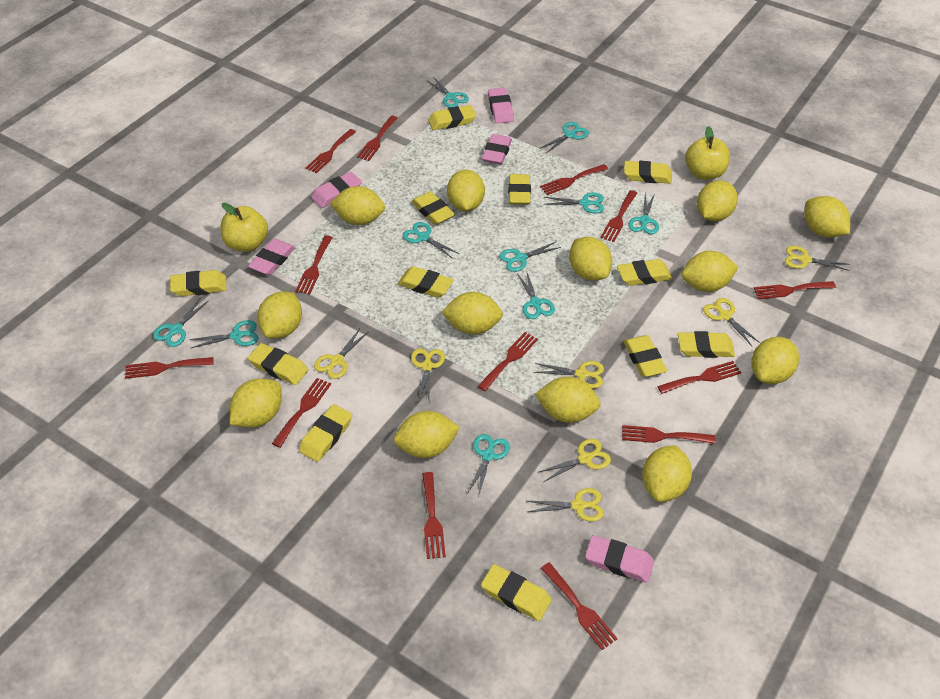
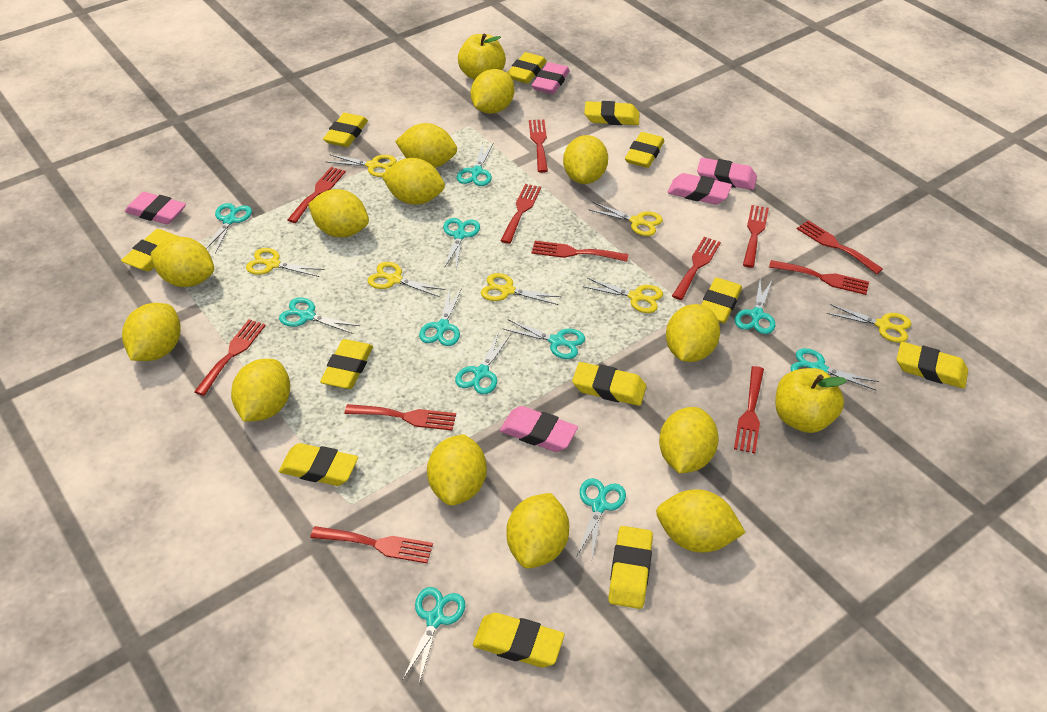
red fork: [125,357,214,379] [272,378,331,448] [295,235,333,294] [305,129,356,173] [357,116,397,161] [422,472,446,559] [478,332,538,391] [540,164,608,195] [540,562,618,650] [600,190,637,242] [622,425,715,444] [657,361,741,394] [754,281,836,299] = 13 -> [194,319,266,396] [287,167,346,223] [310,526,433,563] [345,404,456,431] [501,184,541,244] [529,120,548,173] [532,241,629,262] [672,237,721,300] [734,366,764,454] [743,205,769,268] [769,260,869,295] [797,220,883,274] = 12
turquoise scissors: [153,298,209,347] [189,320,259,348] [403,222,459,259] [426,77,469,108] [467,434,510,498] [499,241,561,272] [517,270,555,319] [541,122,589,153] [544,192,604,213] [628,193,659,234] = 10 -> [206,203,252,254] [279,298,360,334] [403,587,465,683] [419,287,462,346] [443,218,480,269] [455,332,511,394] [457,143,493,186] [503,319,585,359] [577,478,626,558] [735,279,775,334] [791,348,879,390] = 11

